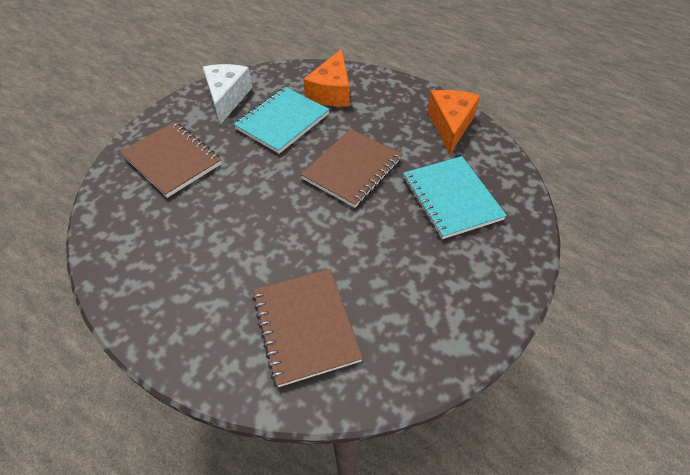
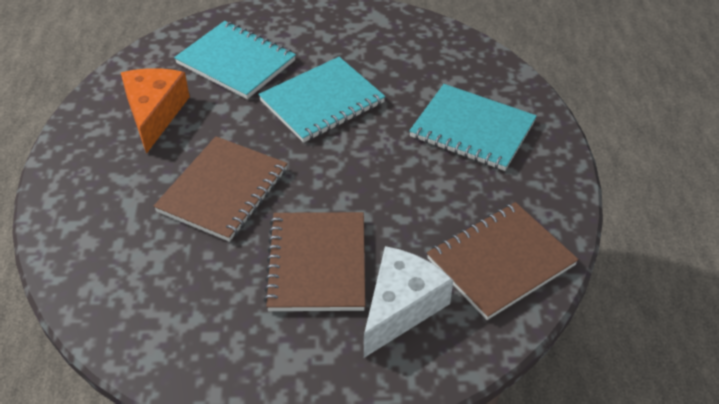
orange cheese: [304,49,350,107] [428,90,480,155] = 2 -> [121,68,190,154] = 1
turquoise notebook: [234,87,330,154] [403,156,507,239] = 2 -> [174,21,296,99] [258,57,386,143] [409,84,537,171] = 3

